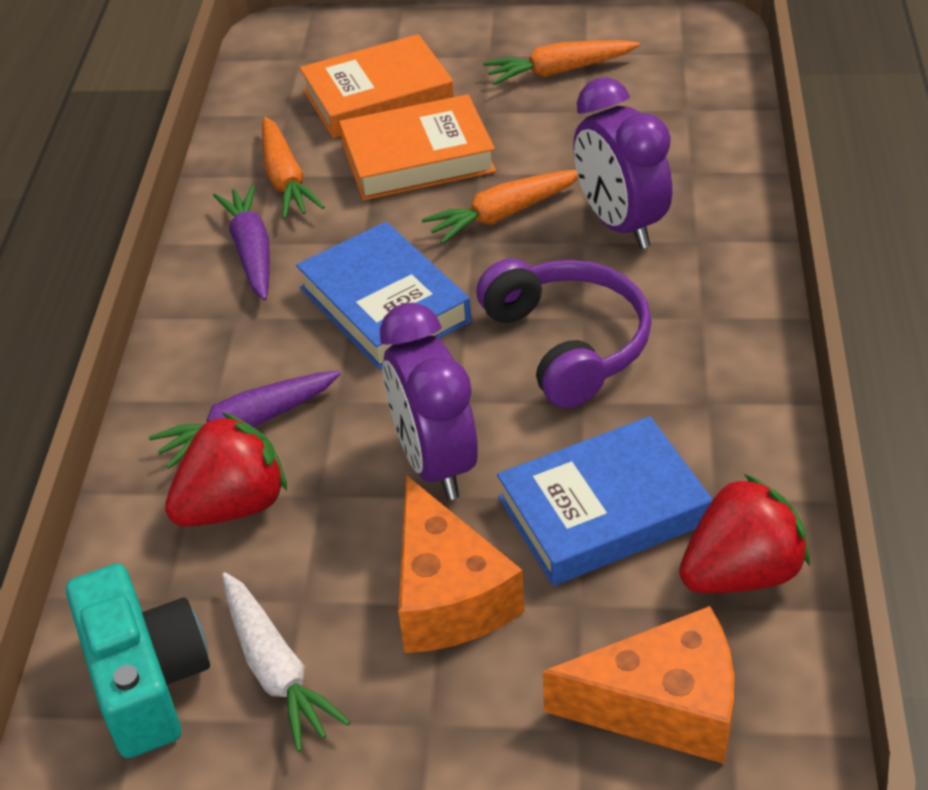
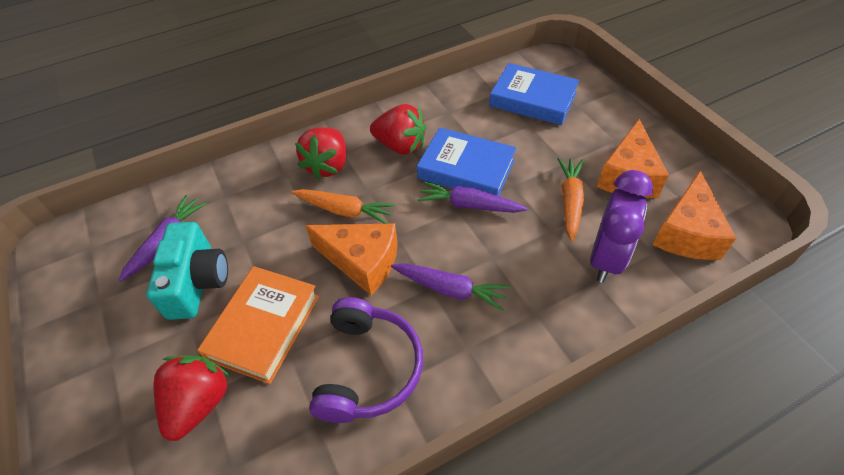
orange book: [300,34,454,138] [339,94,496,200] = 2 -> [197,266,319,384] = 1
orange carrot: [262,117,325,219] [422,170,578,244] [483,40,640,85] = 3 -> [291,189,395,224] [558,158,584,242] = 2
orange cheese: [398,475,524,653] [543,606,734,764] = 2 -> [305,224,398,295] [597,119,669,198] [652,170,736,260] = 3
purple carrot: [149,370,341,469] [213,185,270,301] = 2 -> [119,195,207,282] [391,263,510,312] [417,181,527,213] = 3
purple clock: [380,303,478,500] [573,77,672,249] = 2 -> [590,170,653,283] = 1
red strawberry: [165,412,287,527] [679,474,810,593] = 2 -> [154,355,230,441] [295,127,347,179] [370,104,426,155] = 3
white carrot: [222,572,350,752] = 1 -> none = 0

